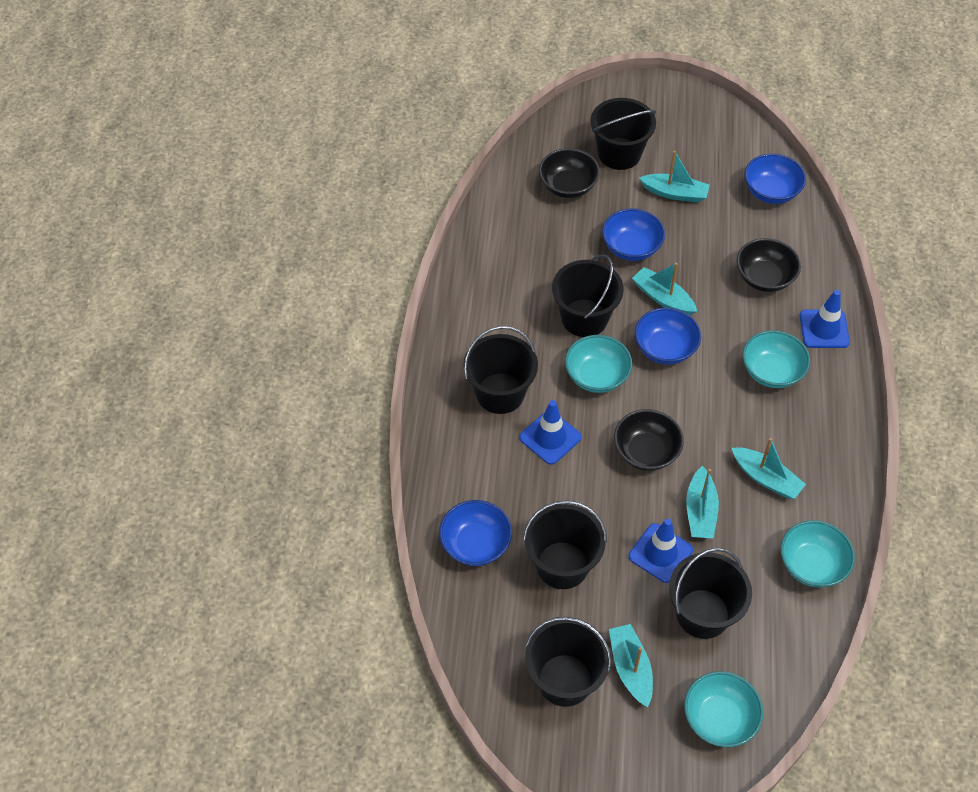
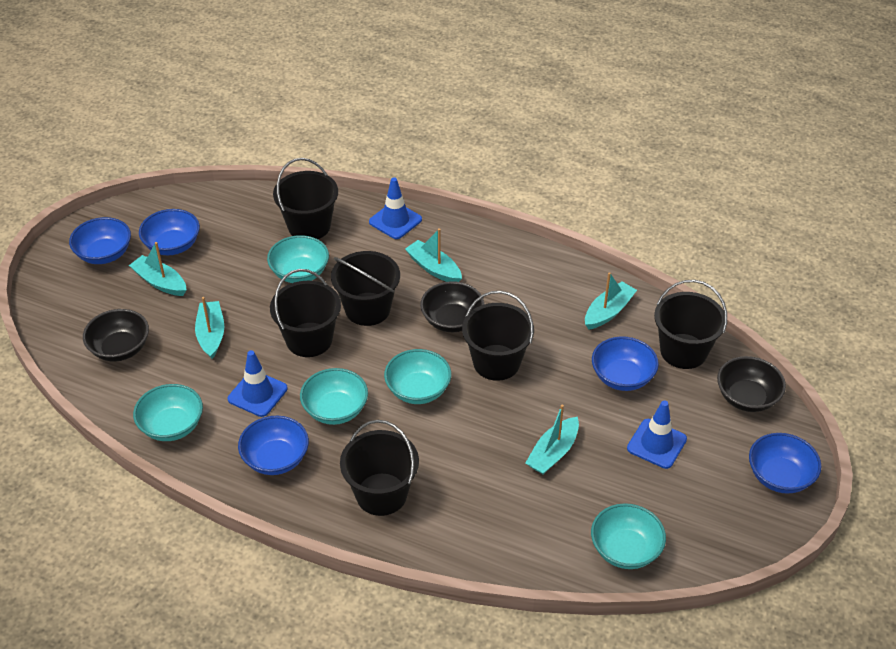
blue bowl: [439,500,512,566] [602,208,665,261] [635,308,701,365] [744,154,806,204] = 4 -> [69,217,131,264] [139,209,200,255] [238,415,309,475] [592,336,659,391] [749,433,822,494] = 5
turquoise bowl: [565,335,632,393] [684,671,763,747] [743,330,810,388] [781,520,855,588] = 4 -> [133,384,203,441] [267,235,329,283] [300,368,368,425] [384,349,451,404] [591,503,666,569] = 5

